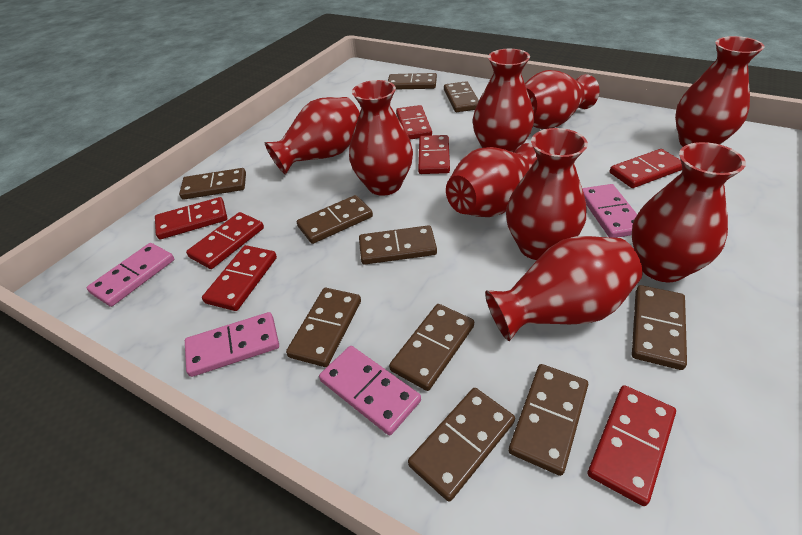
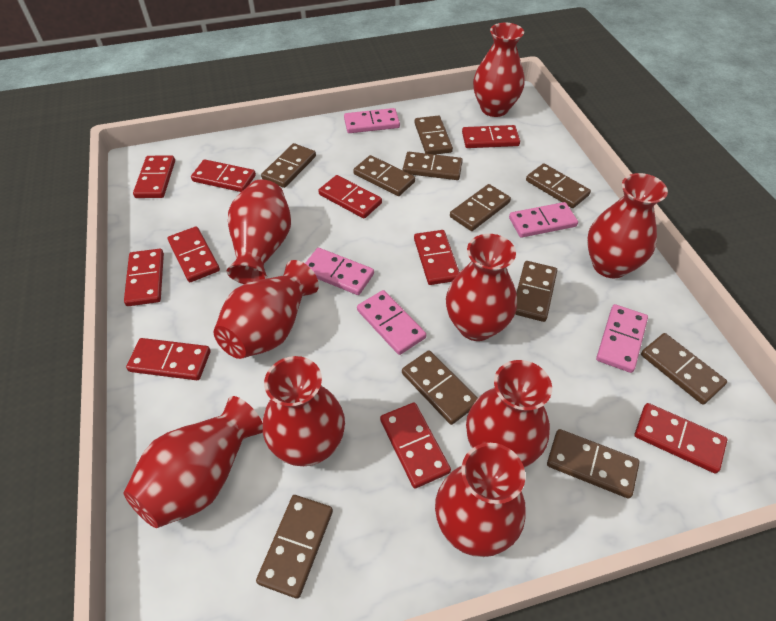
brown domino: [179,168,246,199] [286,288,361,367] [297,195,373,244] [359,225,437,265] [388,73,437,90] [389,304,474,391] [408,388,515,502] [444,81,479,112] [509,364,588,476] [632,285,687,370] = 10 -> [256,495,333,599] [261,143,316,188] [353,155,415,196] [402,350,478,425] [403,152,463,180] [415,116,453,155] [450,184,511,231] [515,261,557,322] [526,163,591,208] [547,429,640,499] [641,333,727,405] = 11
pink domino: [87,243,174,307] [185,312,279,377] [319,346,421,435] [582,184,637,238] = 4 -> [305,248,374,295] [344,108,400,133] [357,290,426,355] [509,202,578,238] [596,304,648,373] = 5
red domino: [155,197,227,239] [186,212,264,269] [202,245,277,311] [396,105,432,140] [418,135,450,174] [588,385,676,506] [610,149,682,188] = 7 -> [124,249,164,306] [126,338,211,380] [133,155,175,198] [168,226,220,282] [191,159,256,192] [318,175,382,219] [380,403,451,488] [414,230,460,285] [462,125,520,148] [634,403,727,474] = 10

